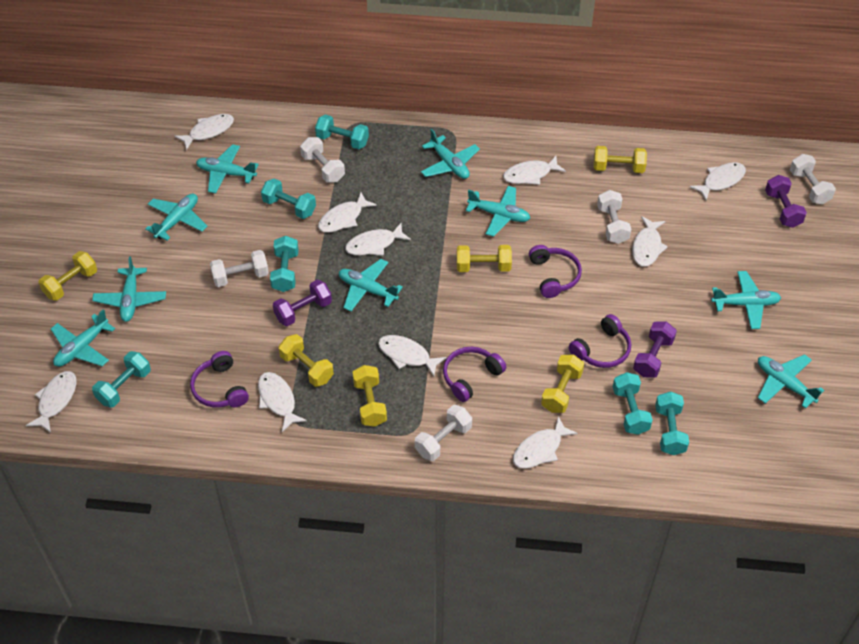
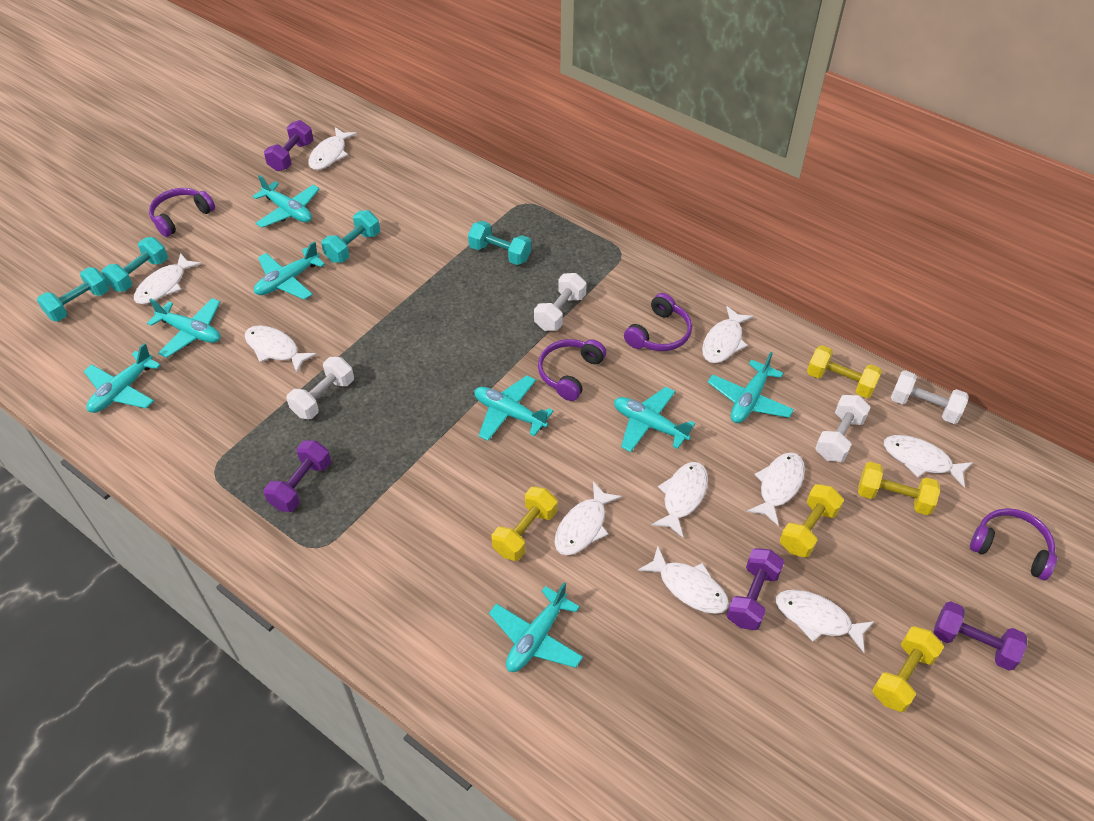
purple dumbbell: [273,280,332,326] [633,322,677,378] [765,175,807,228] = 3 -> [264,120,314,171] [264,440,331,512] [726,548,784,630] [934,601,1027,671] = 4
turquoise dumbbell: [92,351,151,407] [261,178,316,219] [270,236,299,292] [315,115,369,149] [613,372,653,435] [655,391,689,455] = 6 -> [37,267,109,321] [101,237,168,291] [321,210,380,263] [468,221,531,265] = 4
turquoise plane: [51,309,115,367] [92,256,166,322] [145,194,207,241] [196,144,259,194] [339,259,403,311] [421,129,480,179] [466,186,530,237] [711,271,781,329] [758,354,824,409] = 9 -> [84,343,161,413] [147,298,220,358] [252,175,320,228] [254,241,325,300] [474,376,553,441] [489,582,583,672] [614,387,695,452] [708,352,794,423] = 8
white dumbbell: [210,250,269,287] [300,137,345,183] [415,405,472,461] [597,190,631,244] [790,154,836,205] = 5 -> [286,357,354,419] [534,273,587,331] [815,395,871,462] [891,370,969,424] = 4
yellow dumbbell: [38,251,97,301] [278,334,334,387] [353,365,387,427] [457,245,512,272] [541,355,584,413] [593,146,647,173] = 6 -> [492,487,557,561] [780,484,844,558] [807,345,882,398] [858,462,940,515] [872,626,944,712] = 5

